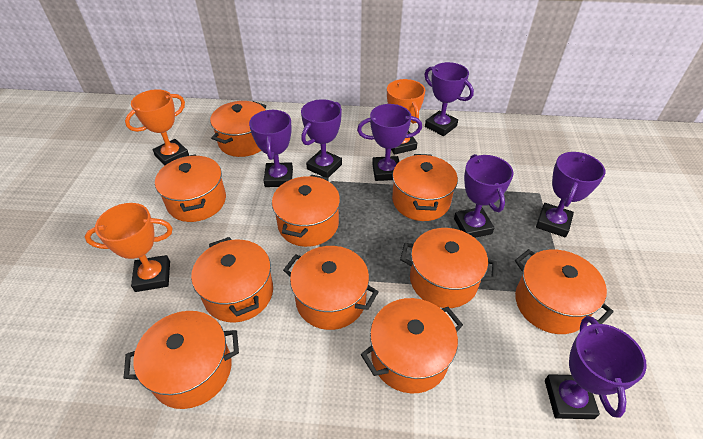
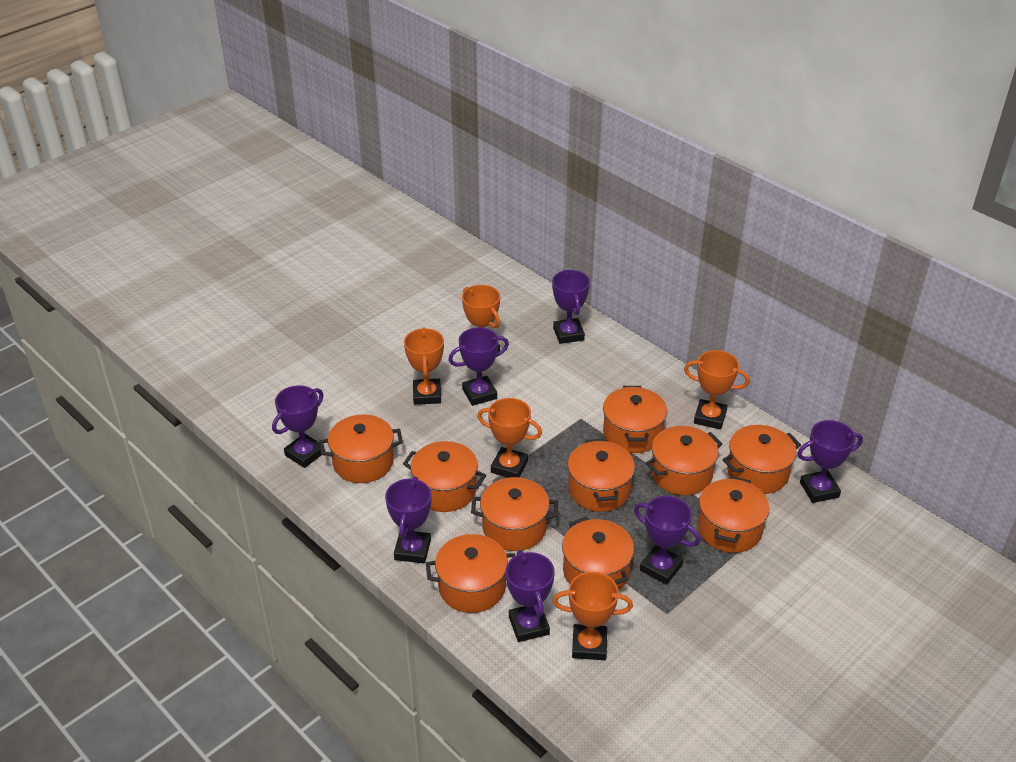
orange trophy: [85,203,173,292] [125,89,189,165] [387,79,425,155] = 3 -> [404,328,444,405] [462,285,500,352] [477,398,542,478] [552,572,633,660] [684,350,750,430] = 5

